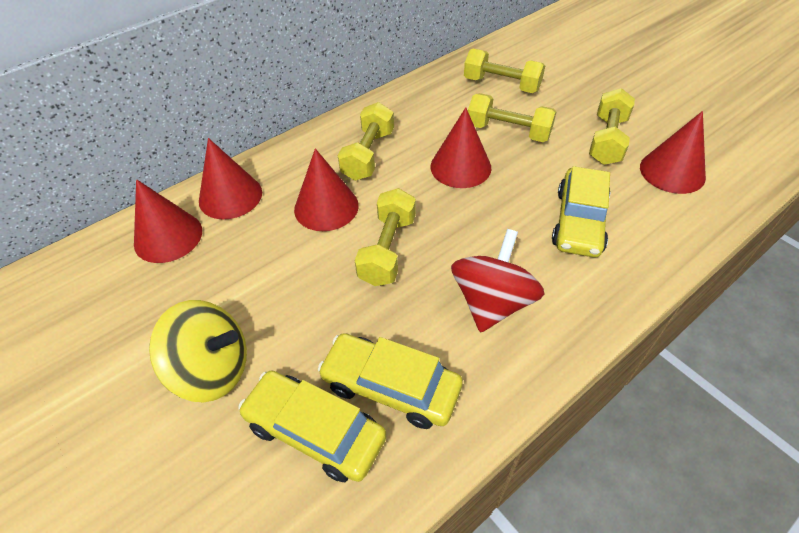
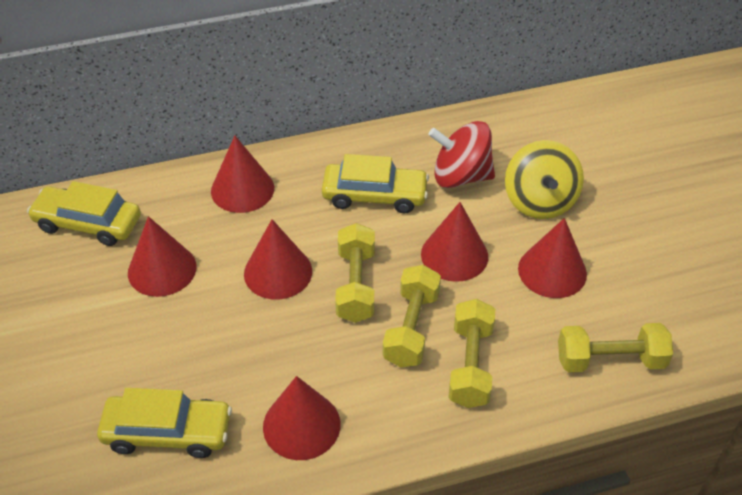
red cone: [134,179,202,263] [199,138,262,219] [294,148,359,231] [430,107,491,188] [640,111,706,194] = 5 -> [128,216,196,297] [211,136,274,213] [244,219,312,299] [263,376,340,460] [421,202,488,282] [518,218,587,298] = 6
yellow dumbbell: [338,102,394,181] [355,188,416,286] [464,48,545,93] [468,93,556,142] [589,88,635,165] = 5 -> [335,223,375,323] [382,265,441,367] [448,299,495,408] [558,323,673,372] = 4

